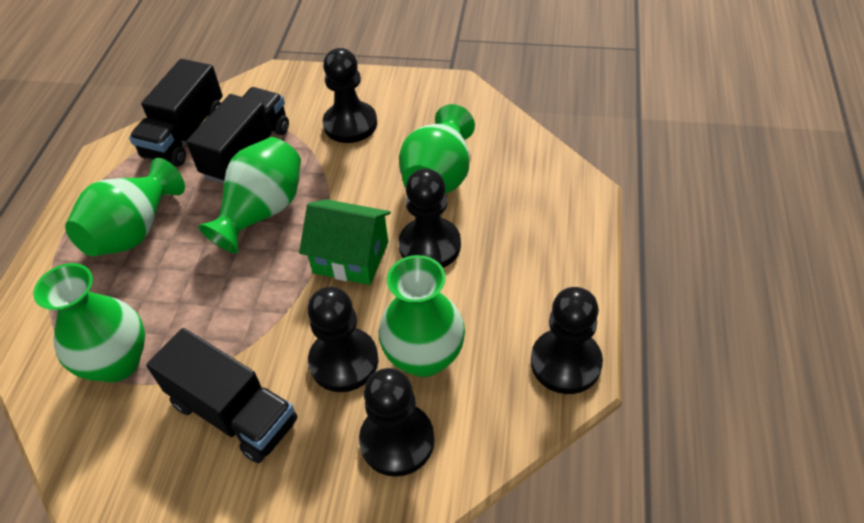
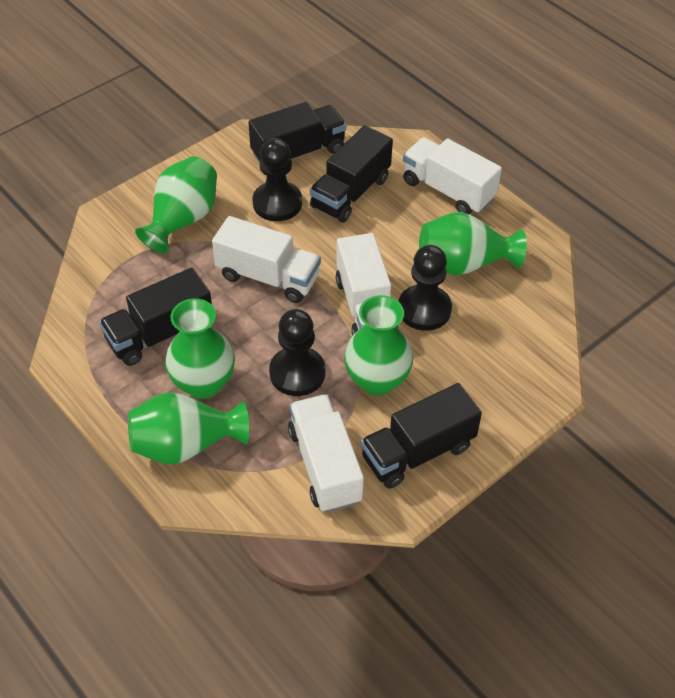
black pawn: [308,287,378,392] [323,48,377,143] [359,368,434,477] [398,168,461,268] [531,287,603,394] = 5 -> [253,138,302,221] [269,309,326,396] [399,245,452,331] = 3
black truck: [129,59,223,167] [146,328,297,463] [186,87,289,184] = 3 -> [99,268,212,366] [249,102,346,164] [310,125,393,223] [361,383,482,489] = 4
green house: [299,199,391,285] = 1 -> none = 0
white truck: none = 0 -> [212,216,321,303] [288,394,364,513] [336,233,399,336] [403,137,502,214] = 4

